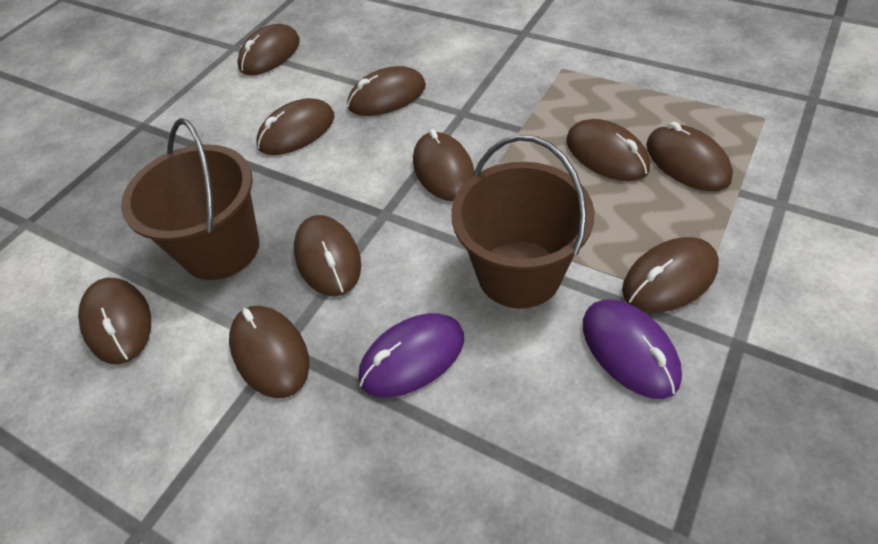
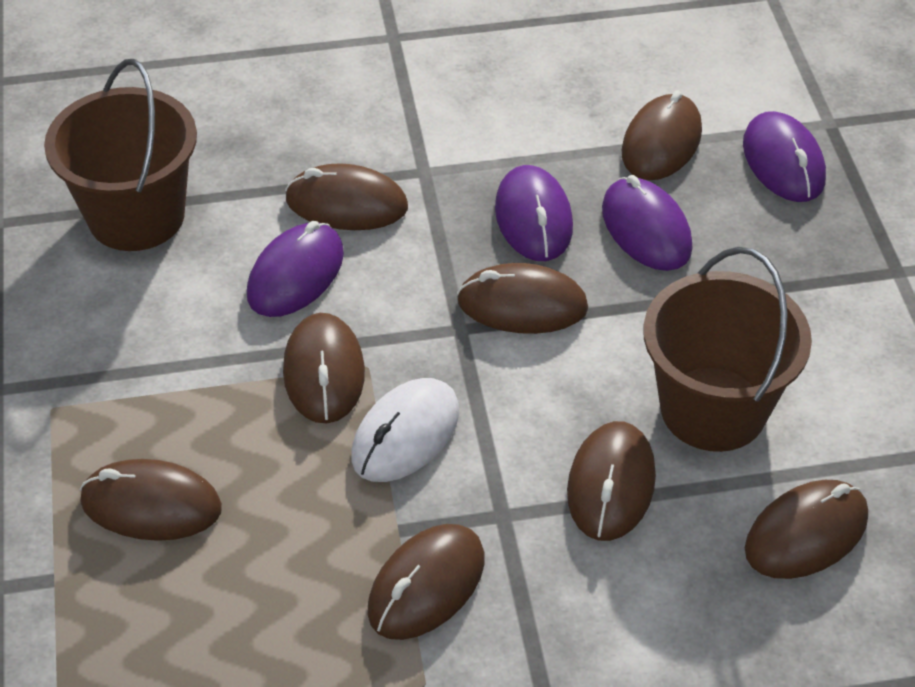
brown mouse: [78,278,151,364] [229,306,309,398] [237,24,300,75] [256,98,334,155] [294,215,361,296] [347,66,426,116] [413,129,474,201] [566,119,650,181] [622,237,719,313] [646,122,733,191] = 10 -> [80,459,222,541] [283,313,365,423] [285,163,408,230] [367,524,484,640] [457,263,588,334] [567,421,656,541] [622,91,702,180] [745,480,868,579] = 8
purple mouse: [358,313,464,398] [583,300,682,399] = 2 -> [247,221,344,317] [495,165,573,261] [602,175,693,271] [743,111,826,202] = 4
white mouse: none = 0 -> [351,378,459,482] = 1

